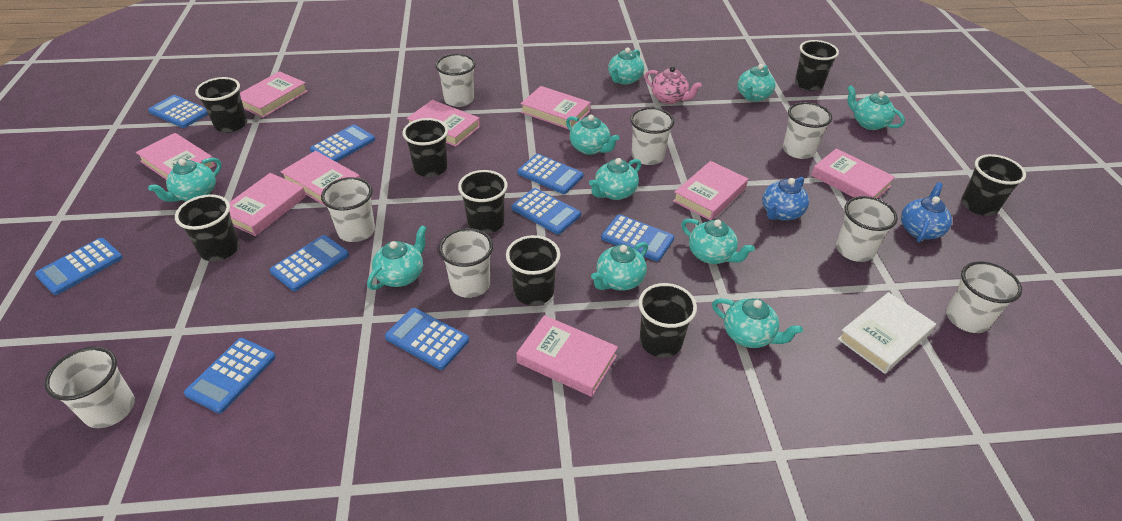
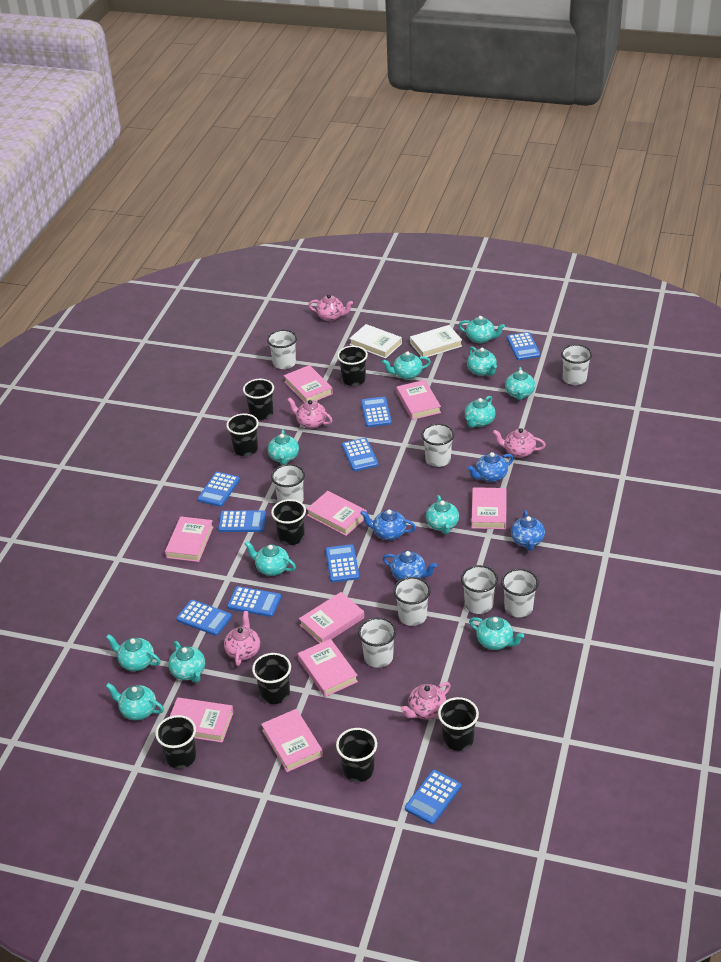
blue teapot: [762,177,809,221] [901,182,952,242] = 2 -> [360,510,416,540] [383,551,437,581] [467,452,514,482] [511,510,545,551] = 4
pink teapot: [645,66,702,104] = 1 -> [224,611,260,666] [287,397,332,429] [308,294,353,321] [401,682,451,720] [493,428,546,458] = 5
turquoise teapot: [148,157,221,202] [367,225,427,290] [566,115,619,155] [589,158,641,200] [591,242,648,291] [608,48,644,85] [681,218,755,264] [712,298,803,348] [737,64,776,102] [847,85,905,130] = 10 -> [106,634,161,671] [106,683,164,720] [168,641,205,683] [245,541,296,576] [268,429,299,465] [382,351,431,380] [426,495,459,534] [458,316,505,343] [465,396,496,428] [467,346,497,376] [469,616,524,650] [505,367,535,400] = 12
white book: [838,292,936,374] = 1 -> [349,324,402,359] [410,325,462,357] = 2

